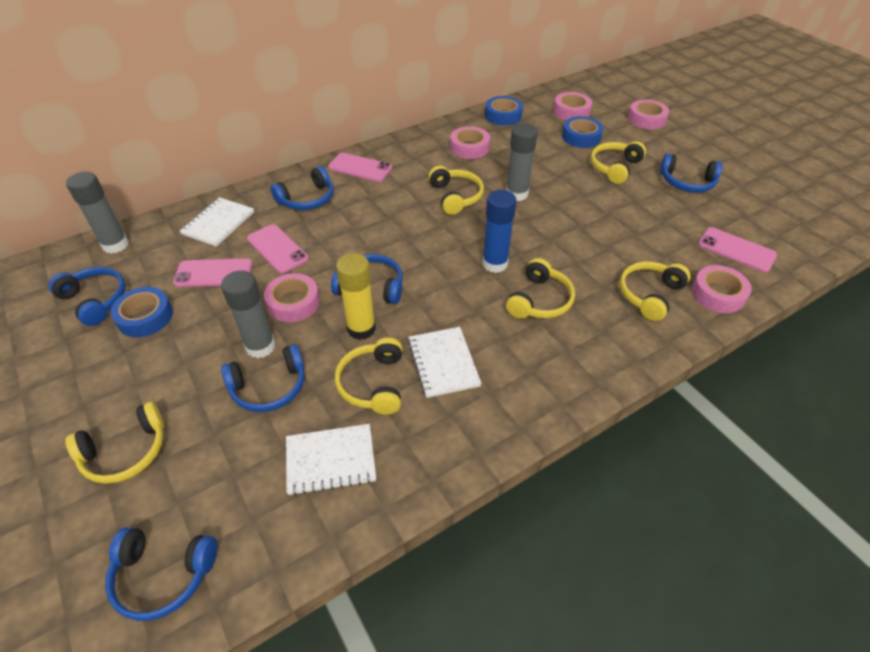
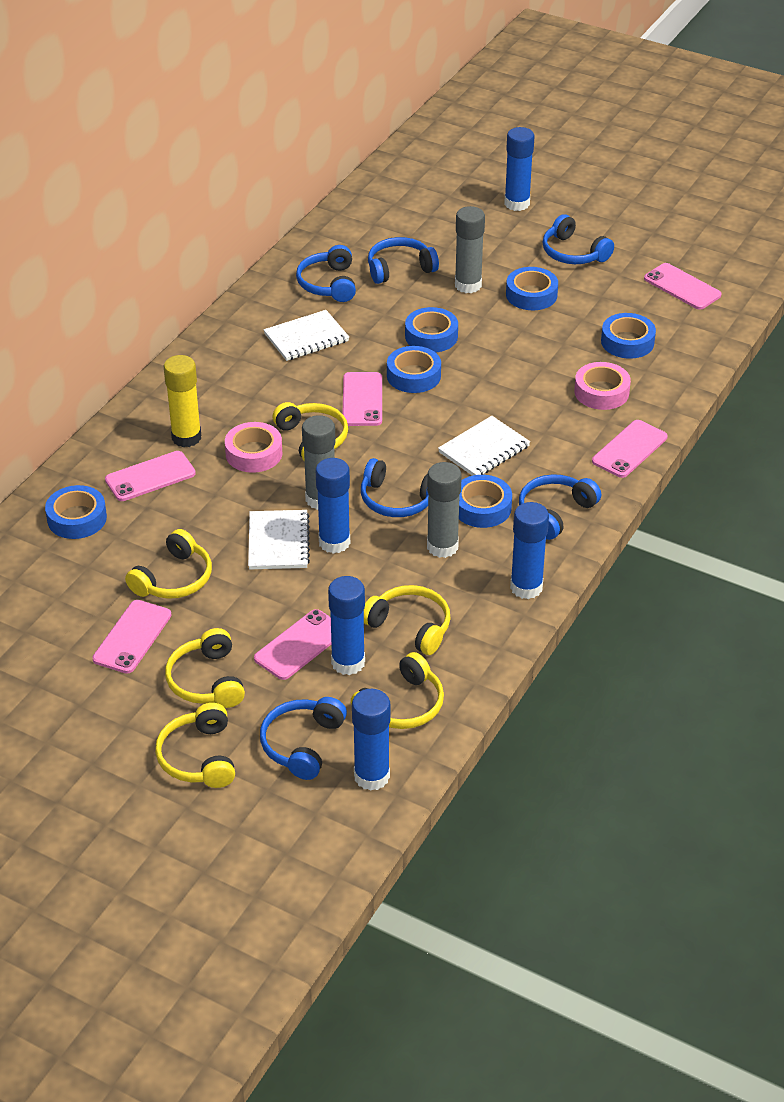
blue glue stick: [482,190,517,273] = 1 -> [315,458,350,553] [328,576,365,675] [352,689,391,791] [505,127,535,211] [510,502,549,599] = 5
blue tape: [110,287,173,337] [485,96,523,126] [562,116,603,148] = 3 -> [45,485,107,539] [387,346,441,393] [405,307,458,352] [459,475,512,528] [506,267,558,310] [601,313,656,359] = 6
pink phone: [173,258,252,287] [247,224,309,273] [328,153,392,182] [698,227,777,272] = 4 -> [92,600,172,674] [105,451,196,501] [254,609,331,680] [343,372,382,426] [592,420,668,478] [644,263,721,310] = 6
pink tape: [264,273,320,322] [450,126,490,159] [553,92,592,120] [628,99,669,129] [691,265,752,313] = 5 -> [225,422,282,473] [574,362,631,410] = 2

